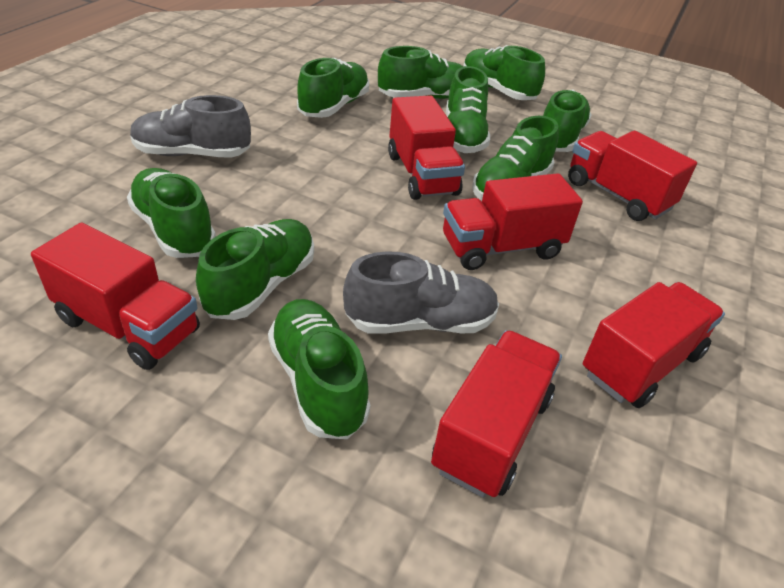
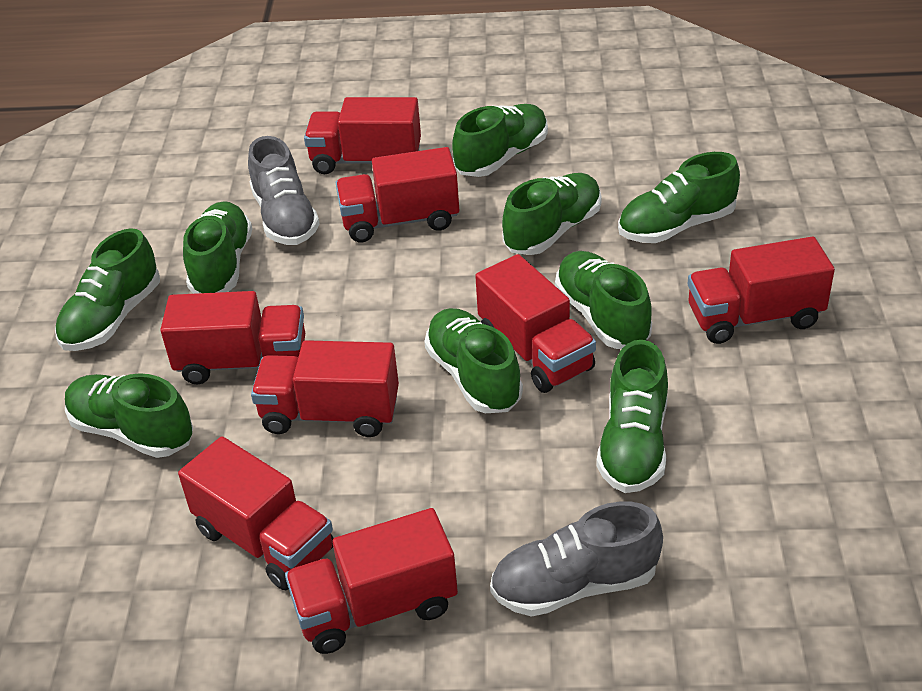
red truck: [31,223,200,370] [388,95,465,200] [431,330,562,498] [443,173,583,270] [568,131,697,221] [583,282,725,408] = 6 -> [160,291,305,384] [178,436,334,590] [251,340,399,437] [285,508,458,654] [304,97,421,174] [336,147,459,242] [475,254,596,393] [687,237,835,344] = 8

